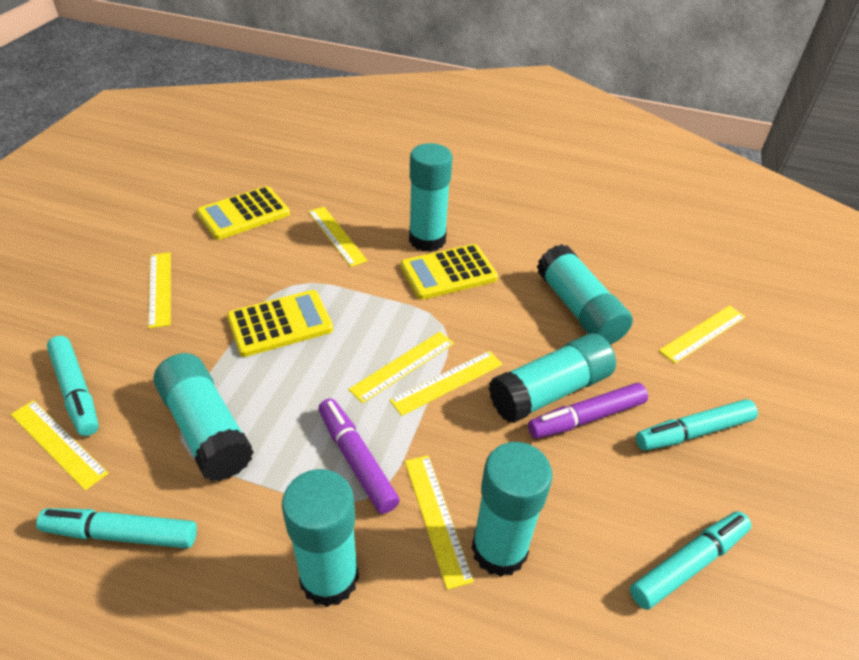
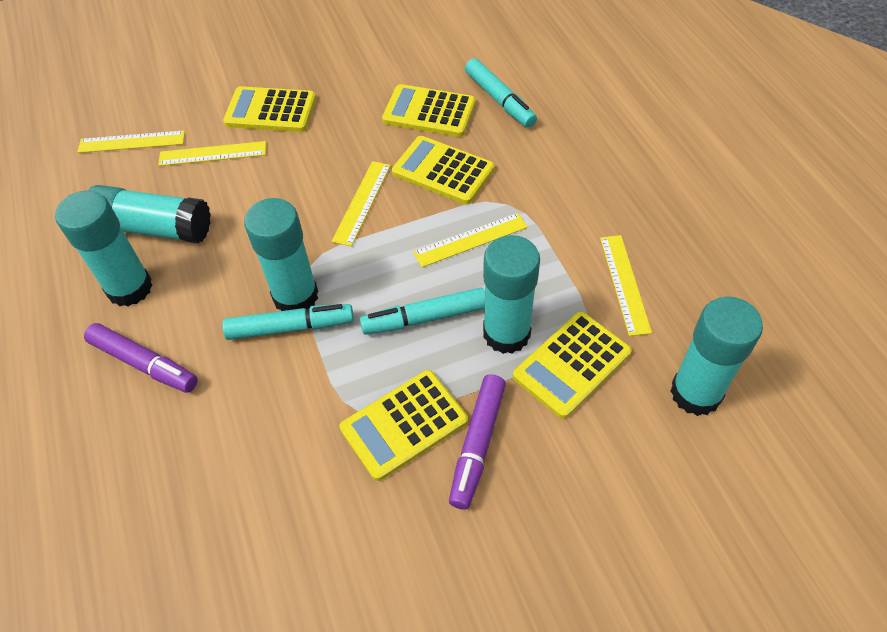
turquoise glue stick: [154,353,254,481] [282,469,359,607] [409,143,453,252] [471,442,553,577] [489,333,616,423] [537,244,633,344] = 6 -> [55,190,153,306] [88,185,211,243] [244,198,318,311] [483,235,540,354] [670,297,763,416] = 5
turquoise marker: [36,508,197,548] [47,336,99,436] [630,511,752,610] [636,399,758,451] = 4 -> [222,304,354,340] [360,287,485,335] [465,58,537,128] = 3
yellow calculator: [197,186,290,240] [227,290,333,357] [400,244,498,300] = 3 -> [223,86,316,132] [340,370,468,481] [382,84,476,137] [392,136,494,204] [513,311,632,419] = 5
yellow ruler: [11,400,109,490] [148,252,171,329] [308,207,368,267] [348,332,454,403] [389,351,503,416] [405,455,474,590] [659,305,746,364] = 7 -> [78,130,185,153] [158,141,266,166] [332,161,391,246] [413,213,528,267] [600,235,652,336] = 5

